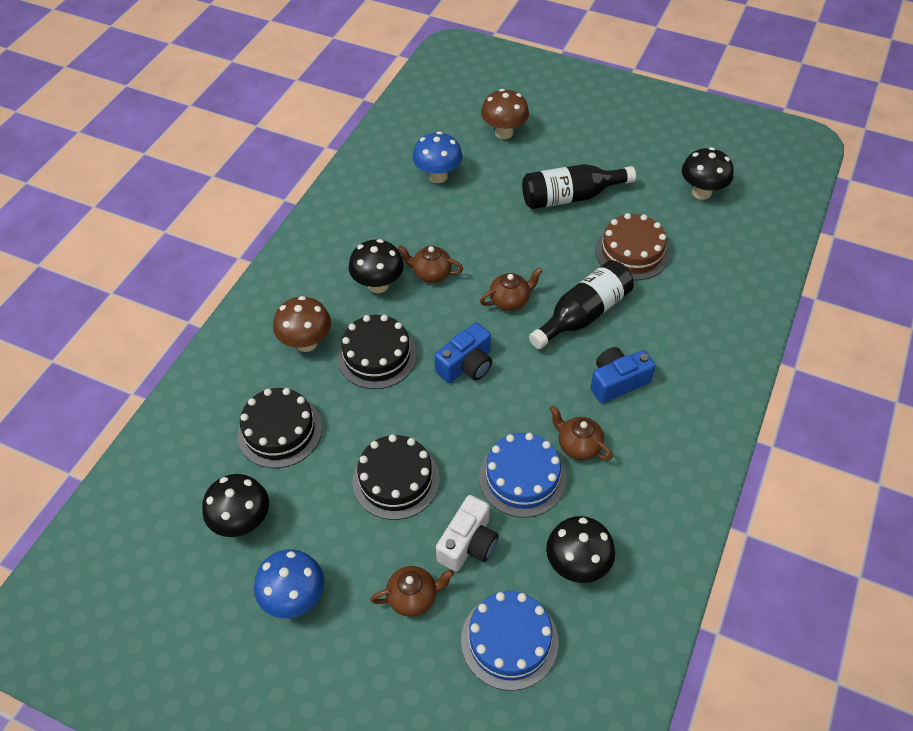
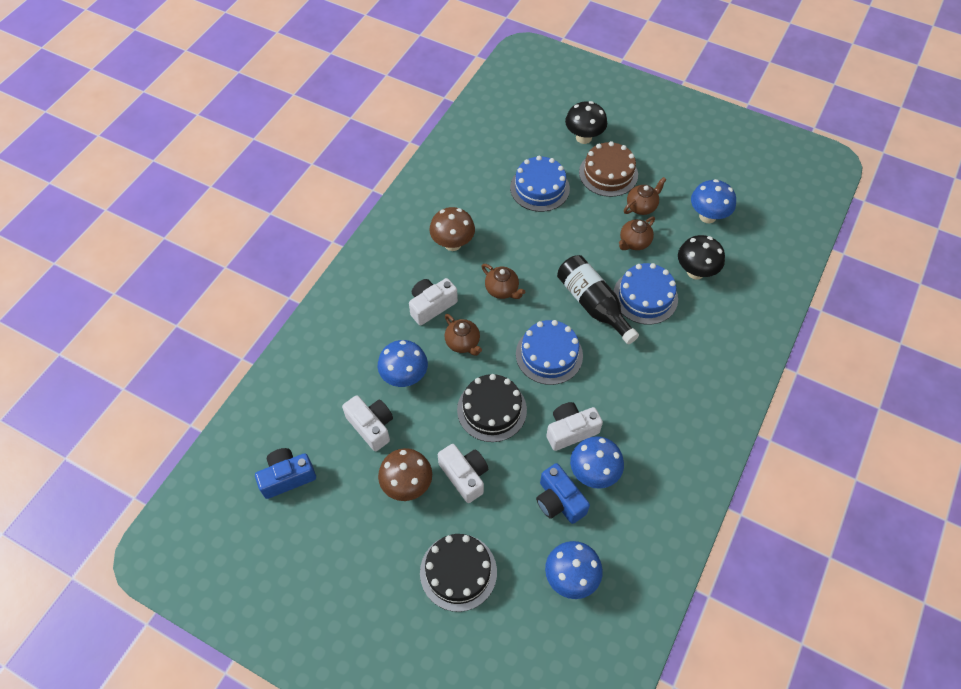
black bottle: [522,164,636,209] [529,260,634,349] = 2 -> [557,255,639,344] = 1
black cake: [238,388,322,468] [337,315,417,389] [352,434,440,520] = 3 -> [420,534,497,612] [457,374,527,442] = 2
black mushroom: [202,474,269,537] [349,239,404,293] [546,516,615,583] [682,147,733,200] = 4 -> [565,101,607,144] [678,235,725,280] = 2
blue cake: [461,591,559,691] [479,433,566,518] = 2 -> [510,156,570,212] [516,320,583,385] [614,263,678,324] = 3
blue mushroom: [254,549,324,618] [412,132,462,183] = 2 -> [378,340,428,387] [545,541,603,599] [570,436,624,489] [691,179,736,223] = 4
white camera: [436,495,499,572] = 1 -> [342,395,393,451] [409,278,458,325] [438,444,488,503] [546,402,603,451] = 4

